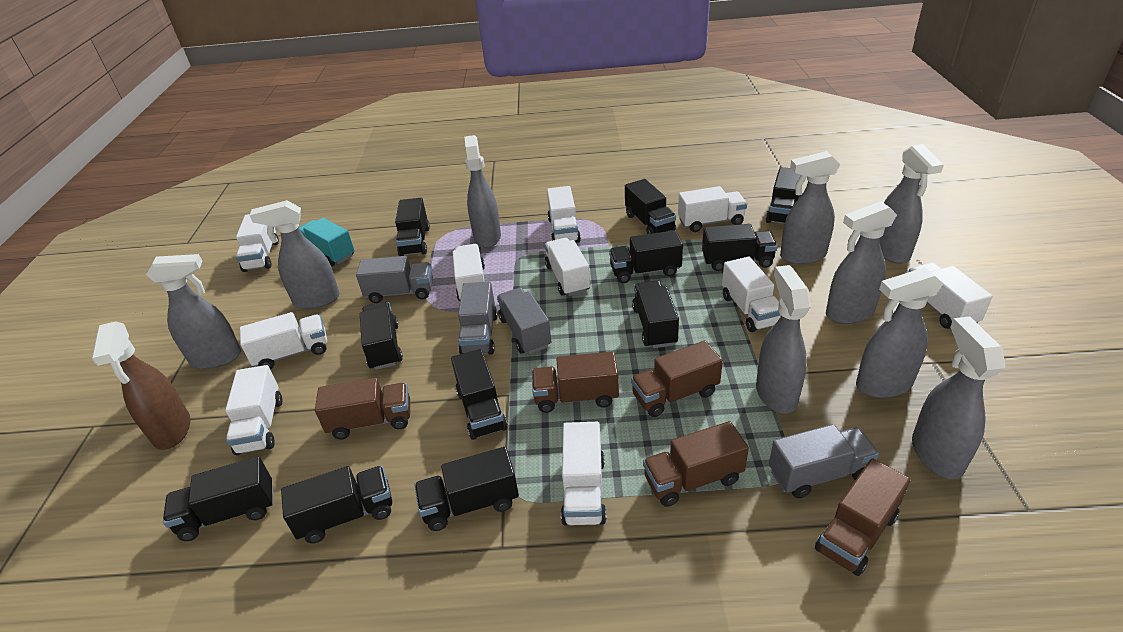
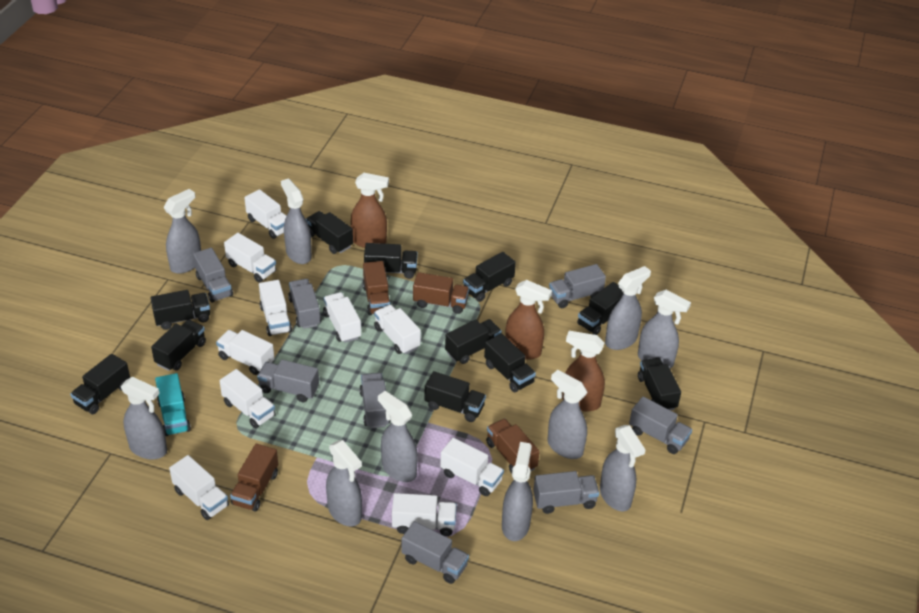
brown spray bottle: [92,322,191,450] = 1 -> [351,173,389,248] [505,280,552,360] [562,331,605,412] = 3
brown truck: [315,378,410,440] [532,351,619,413] [631,341,723,417] [643,421,749,507] [815,458,911,576] = 5 -> [230,444,278,511] [362,261,391,315] [413,272,469,314] [486,419,540,473] = 4
grey spray bottle: [146,254,241,369] [250,200,340,309] [464,135,501,248] [756,265,811,414] [780,151,840,264] [826,201,897,324] [856,267,943,398] [880,144,944,264] [912,317,1005,479] = 9 -> [121,377,167,460] [163,189,201,274] [281,178,312,264] [326,440,362,527] [378,391,418,482] [502,442,533,541] [547,370,588,459] [600,425,645,512] [605,266,651,350] [638,290,691,368] = 10
grey truck: [356,256,433,303] [458,281,498,355] [497,288,551,354] [769,424,879,498] = 4 -> [193,248,233,303] [257,360,319,402] [288,279,321,329] [359,373,391,428] [401,521,469,584] [533,471,599,514] [549,264,606,308] [629,397,692,454] = 8

